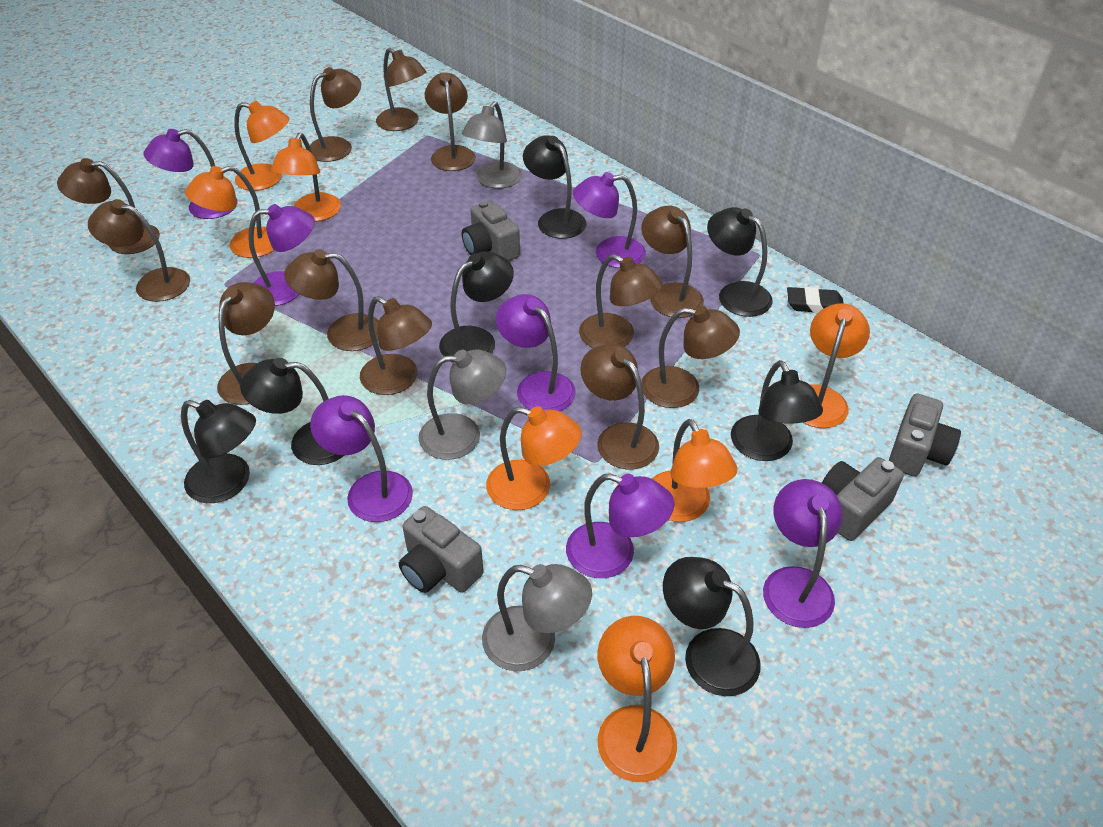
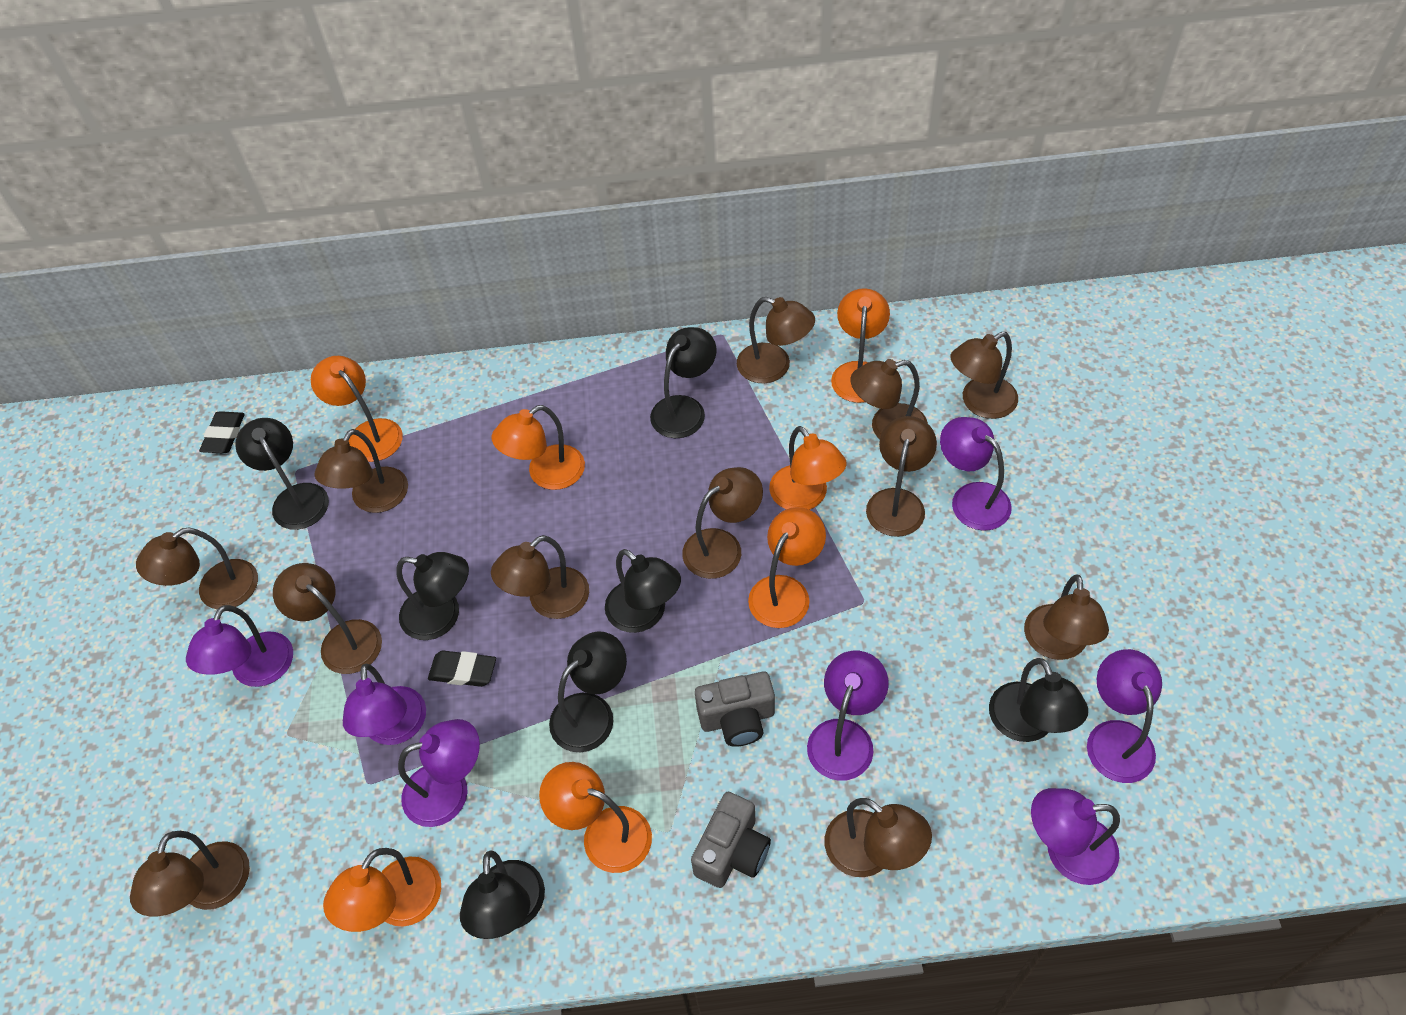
black eraser: [787,287,843,313] = 1 -> [199,412,245,453] [428,651,496,687] = 2
grey camera: [399,506,484,593] [462,200,520,261] [822,457,904,541] [889,393,961,477] = 4 -> [691,792,771,888] [695,672,775,747] = 2
grey lamp: [419,349,506,460] [462,102,522,189] [482,564,592,672] = 3 -> none = 0

